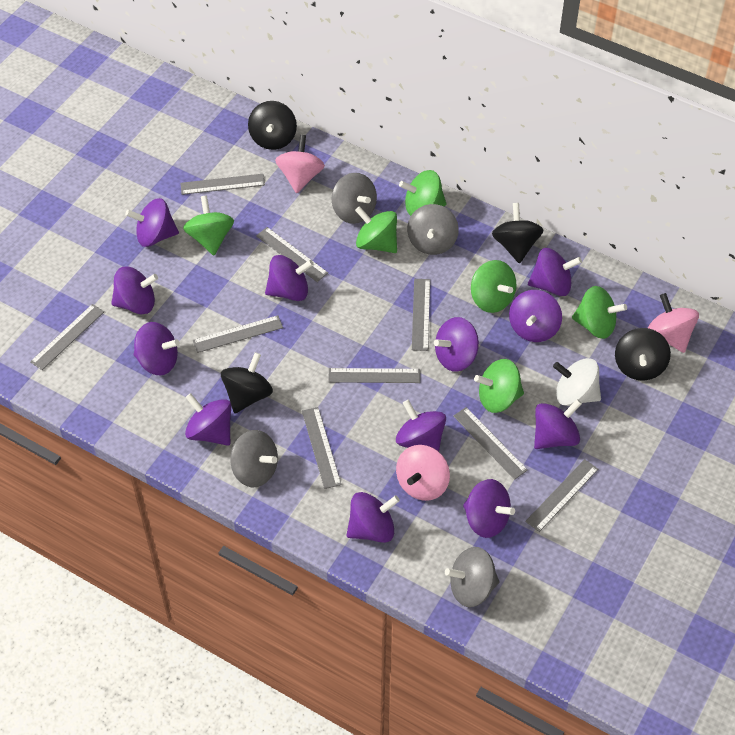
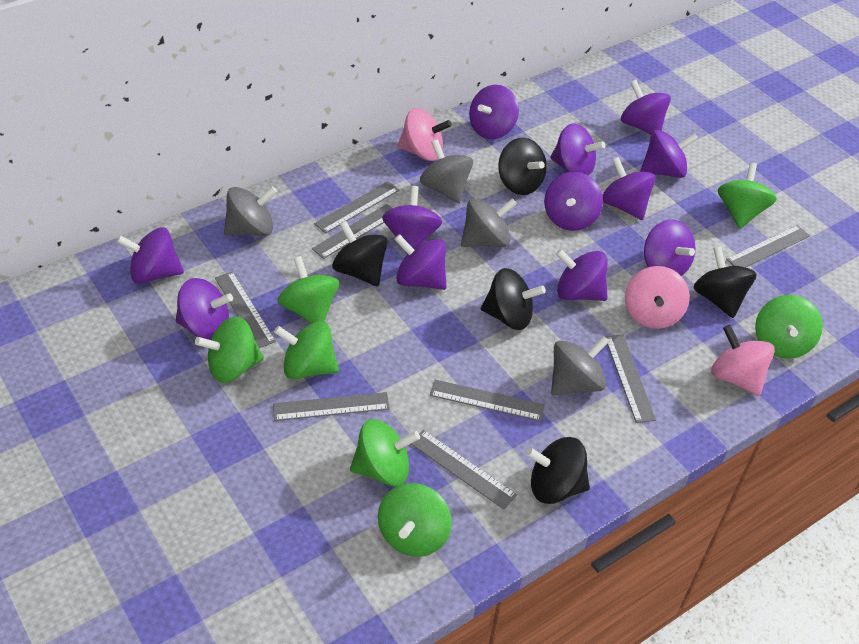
black spinning top: [221,352,273,413] [248,101,297,150] [492,203,543,264] [615,328,671,381] = 4 -> [332,221,388,286] [481,268,546,330] [498,138,547,195] [526,437,590,504] [693,246,757,318] = 5
green spinning top: [183,195,234,255] [355,206,397,253] [399,170,446,216] [471,260,517,313] [474,359,524,413] [572,286,627,339] = 6 -> [195,317,264,383] [274,321,339,379] [278,256,339,324] [350,419,420,486] [378,483,452,557] [718,163,777,229] [755,295,823,359] = 7
grey ruler: [30,304,104,370] [180,174,265,195] [193,315,283,353] [256,227,328,282] [302,407,341,489] [328,368,420,383] [412,279,430,351] [453,407,528,480] [525,459,598,532] = 9 -> [215,271,276,348] [273,392,390,421] [312,204,393,259] [314,181,399,234] [411,430,517,509] [430,380,545,421] [605,334,656,423] [726,225,810,268] = 8
white spinning top: [553,358,601,406] = 1 -> none = 0

